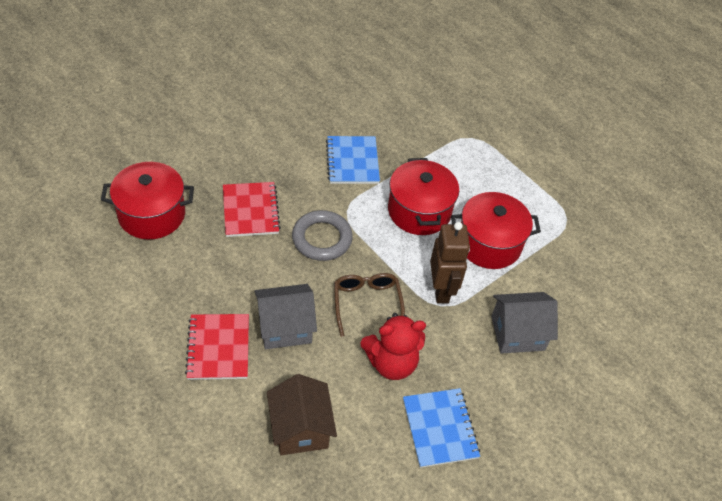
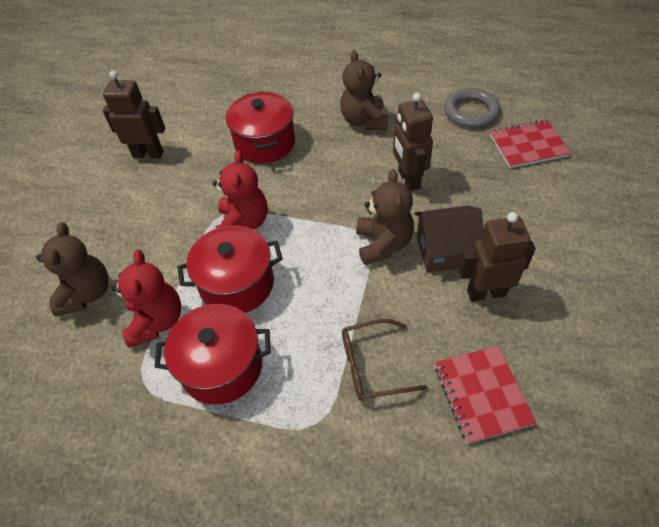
blue notebook: [326,136,380,184] [403,388,480,468] = 2 -> none = 0
brown robot: [430,222,470,303] = 1 -> [103,70,165,158] [393,92,433,191] [458,212,536,302] = 3
brown teddy bear: none = 0 -> [36,222,109,317] [340,50,388,130] [356,169,414,265] = 3
grey house: [255,284,317,349] [491,292,558,354] = 2 -> none = 0
red teddy bear: [361,313,426,380] = 1 -> [111,250,182,348] [213,150,268,230] = 2

